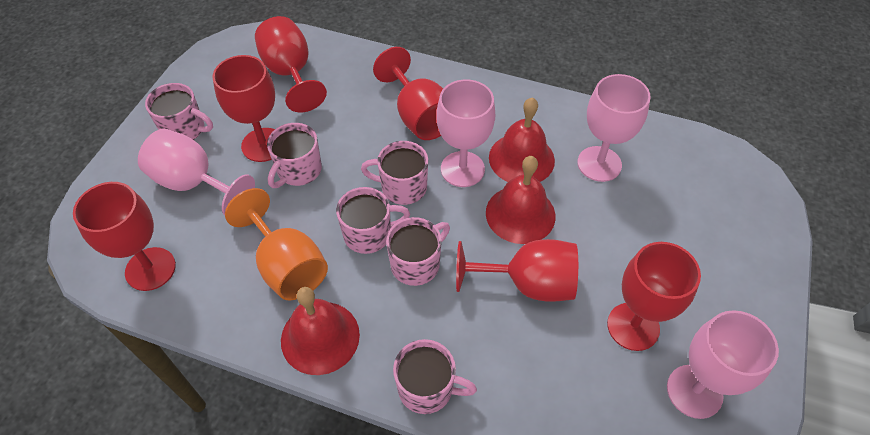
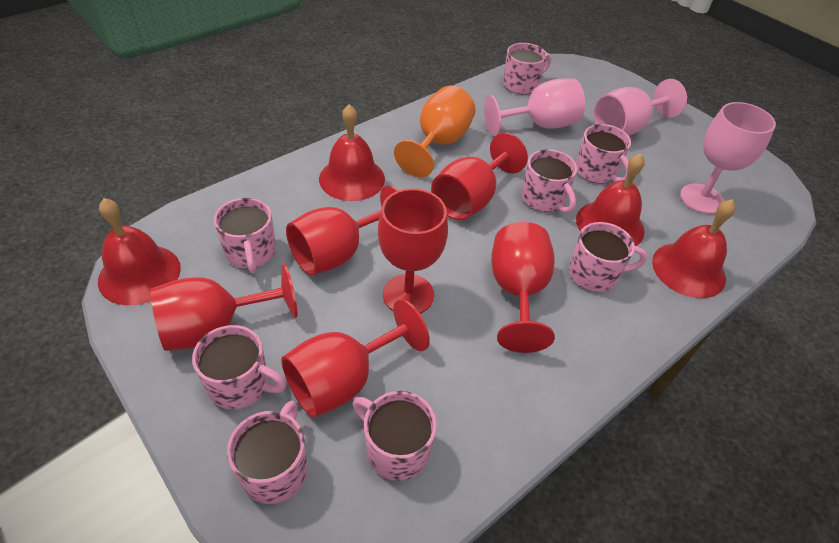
pink goblet: [138,129,255,215] [436,80,495,187] [577,74,651,182] [667,310,779,419] = 4 -> [484,79,585,136] [593,79,687,136] [680,102,776,214] = 3
pink mug: [145,83,213,140] [267,123,322,188] [336,187,410,254] [361,141,428,205] [386,217,450,286] [393,339,477,414] = 6 -> [192,325,287,409] [214,198,276,273] [227,400,308,504] [353,391,437,481] [503,43,551,94] [522,149,577,213] [569,222,648,292] [576,124,631,184] = 8
red bell: [281,287,360,375] [486,156,555,244] [489,97,555,182] = 3 -> [98,198,181,305] [319,104,385,201] [576,153,645,246] [652,199,736,298] = 4

